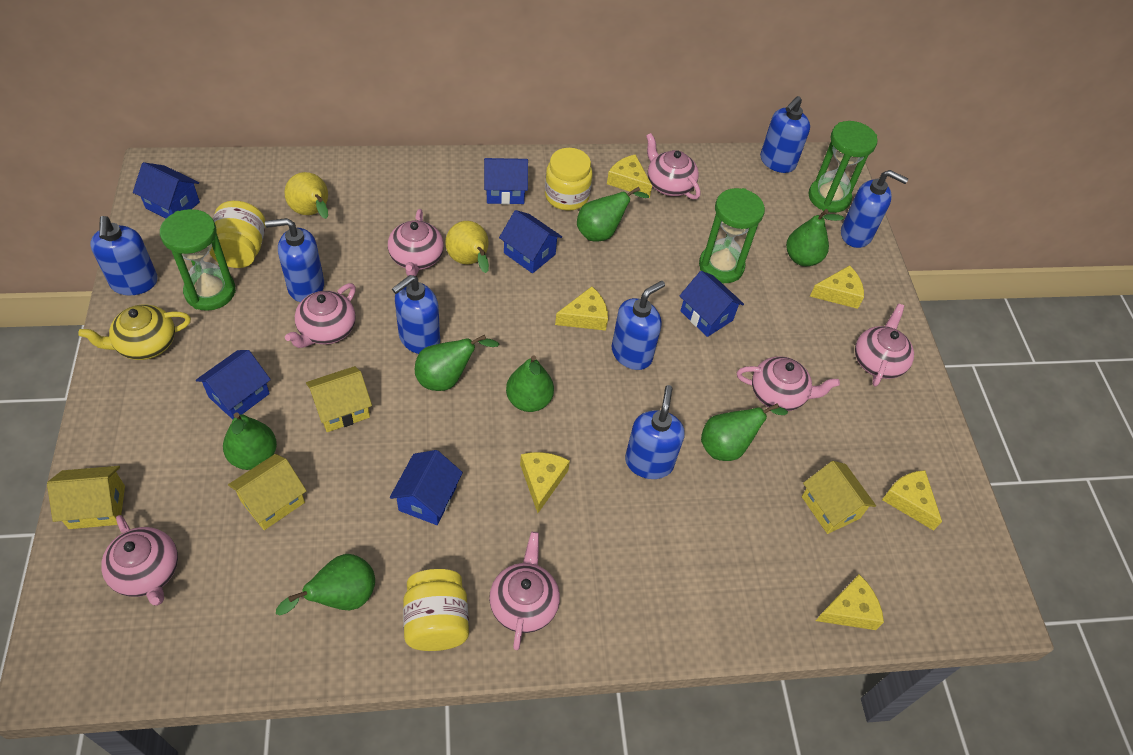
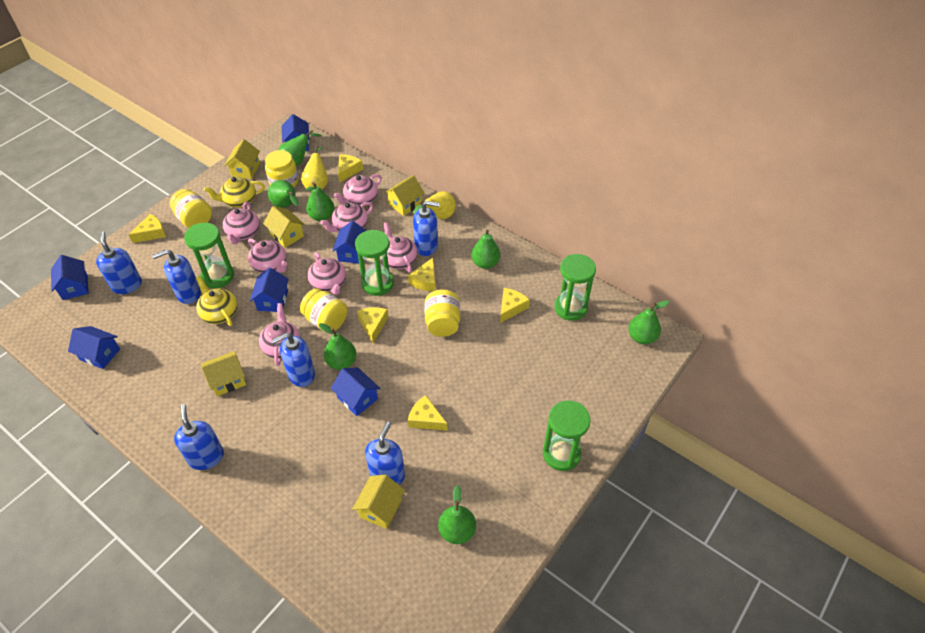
blue soap dispenser: [90,216,158,295] [265,218,324,302] [392,275,440,354] [612,281,665,370] [625,385,685,479] [760,96,810,173] [841,170,908,248] = 7 -> [96,231,142,294] [152,249,201,304] [174,404,224,470] [271,333,315,387] [365,422,405,485] [413,201,440,256] = 6
green hourglass: [160,209,236,311] [699,188,765,283] [808,121,878,213] = 3 -> [184,223,234,288] [355,230,394,296] [543,400,591,471] [554,254,596,321] = 4
yellow house: [47,466,125,529] [228,454,307,530] [306,366,372,432] [802,461,876,534] = 4 -> [201,351,246,396] [224,139,260,179] [263,206,305,248] [352,475,405,529] [384,175,424,216] = 5
yellow jar: [210,201,266,268] [403,569,469,651] [545,148,592,211] = 3 -> [170,189,212,228] [265,150,299,187] [300,288,348,332] [424,290,460,337] = 4
yellow teapot: [78,304,191,360] = 1 -> [196,276,237,326] [204,177,265,208] = 2

